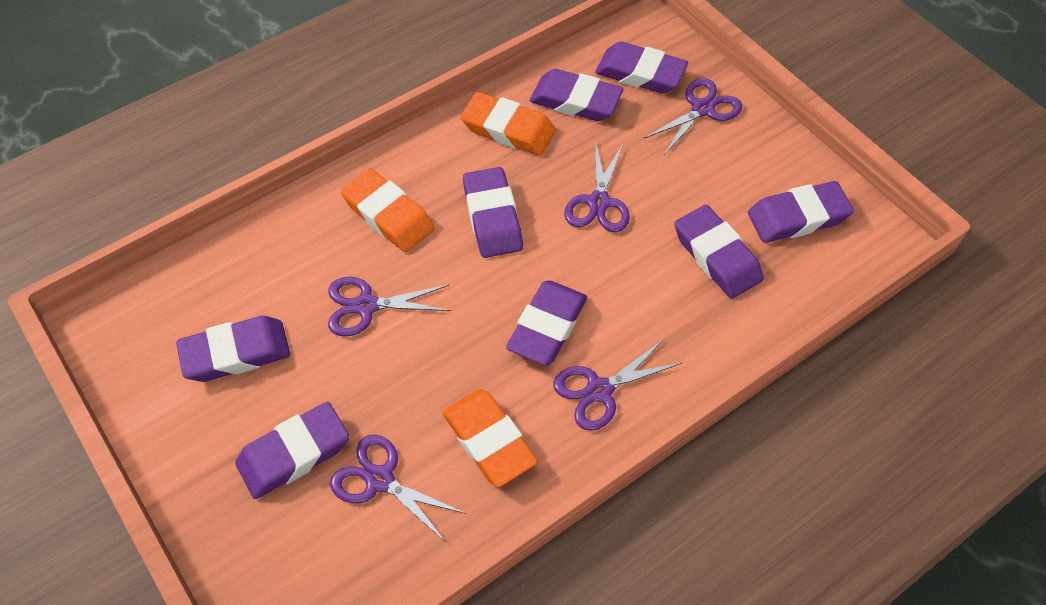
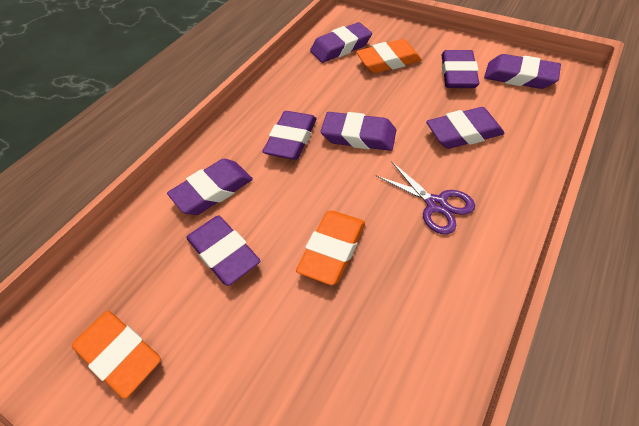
purple scissors: [328,277,451,337] [330,435,466,542] [553,339,683,431] [564,141,630,232] [643,78,742,155] = 5 -> [375,161,475,235] = 1

